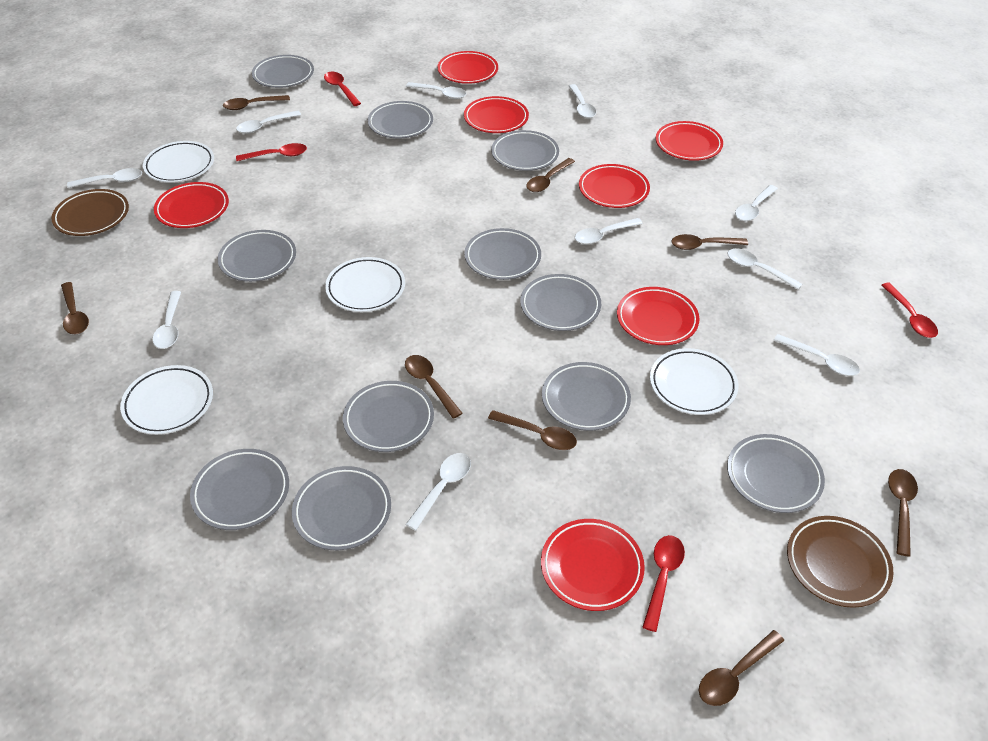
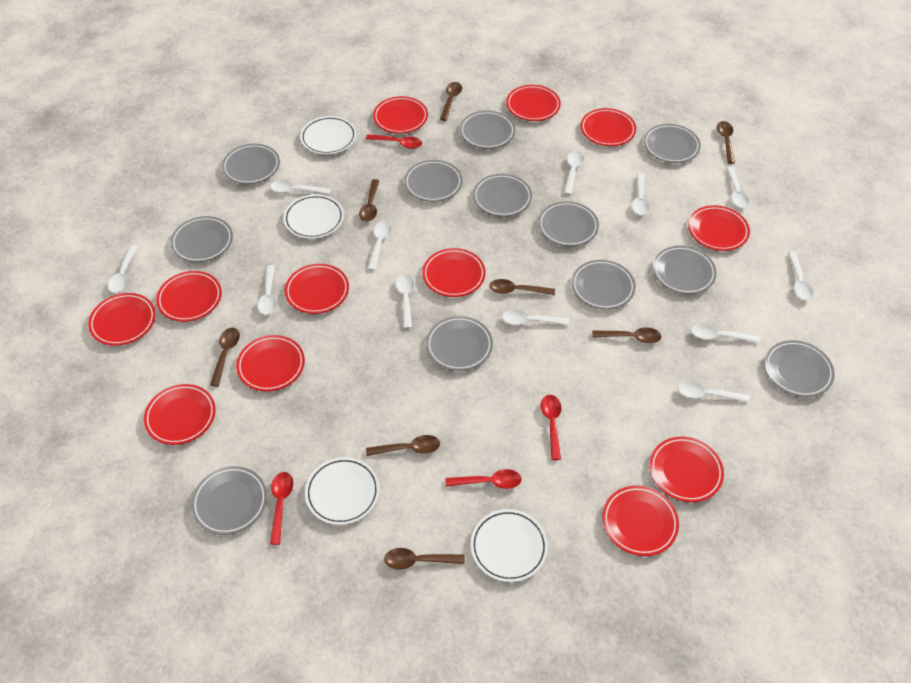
brown plate: [51,189,129,236] [787,516,894,608] = 2 -> none = 0
grey plate: [190,449,289,530] [218,230,296,282] [252,55,314,88] [292,466,391,550] [343,381,434,452] [368,101,433,138] [464,228,541,280] [491,130,559,171] [520,274,601,331] [542,362,631,431] [727,434,825,513] = 11 -> [170,216,233,263] [191,466,267,535] [222,144,280,184] [404,160,463,202] [426,316,493,371] [460,111,515,149] [473,174,532,217] [538,201,599,247] [571,260,636,310] [644,124,701,163] [653,246,717,294] [765,340,835,397] = 12
red plate: [154,182,229,228] [437,51,498,84] [464,96,529,133] [541,519,645,611] [579,164,650,208] [617,287,699,345] [656,121,723,161] = 7 -> [88,293,156,346] [144,384,216,445] [156,271,222,322] [236,335,305,392] [285,264,349,314] [373,96,428,134] [422,248,486,297] [506,85,561,121] [581,108,636,146] [602,485,679,556] [650,436,724,502] [688,205,750,251] = 12
white spoon: [67,168,142,188] [153,291,181,349] [236,111,301,134] [405,453,471,531] [406,82,466,99] [569,84,596,118] [575,218,643,244] [727,249,802,290] [735,185,778,221] [773,334,860,376] = 10 -> [108,245,138,293] [258,265,277,315] [270,180,331,194] [367,221,392,271] [396,274,414,329] [502,309,569,325] [564,151,584,195] [632,173,649,215] [678,381,750,403] [691,324,760,343] [726,167,749,208] [788,252,814,301] = 12

